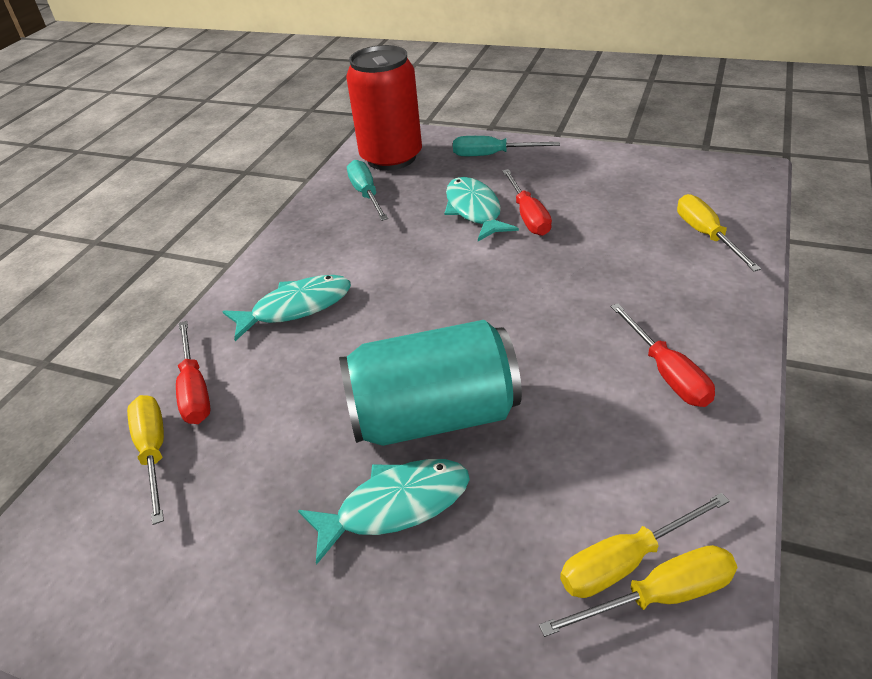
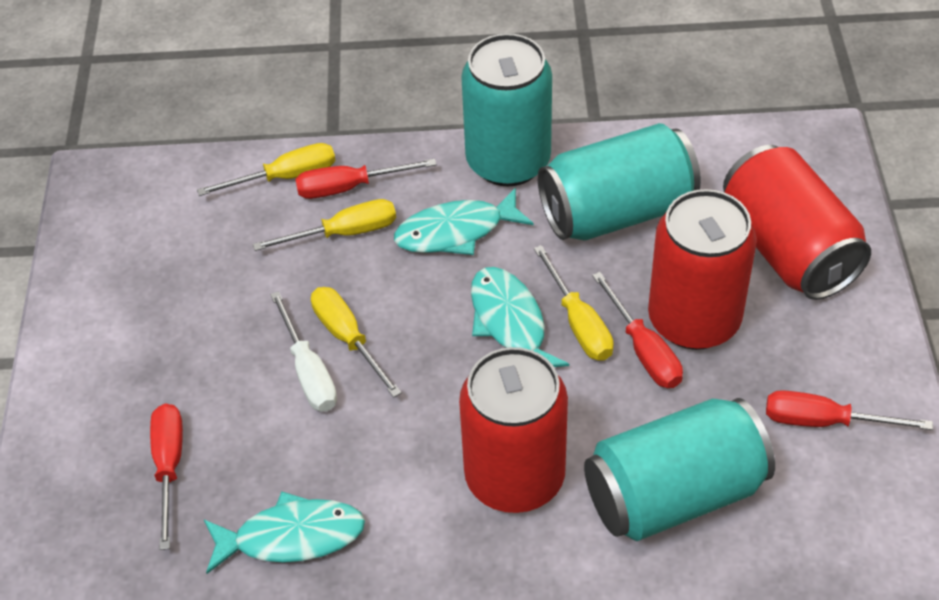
red can: [346,45,422,170] = 1 -> [459,347,568,513] [648,189,757,350] [723,145,871,300] = 3
red screwdriver: [176,321,211,424] [502,169,552,236] [611,303,715,407] = 3 -> [150,404,183,550] [295,159,436,199] [592,272,683,388] [766,390,933,430] = 4
turquoise can: [339,320,522,446] = 1 -> [461,33,552,186] [538,123,701,241] [584,398,775,541] = 3
turquoise screwdriver: [347,160,388,221] [453,136,560,156] = 2 -> none = 0
white screwdriver: none = 0 -> [270,291,337,412] = 1

